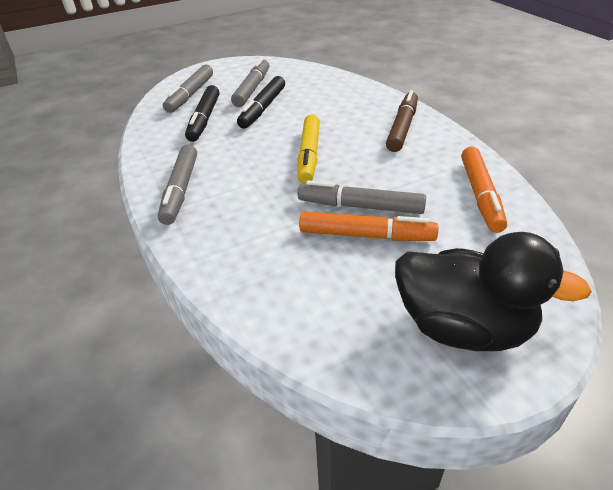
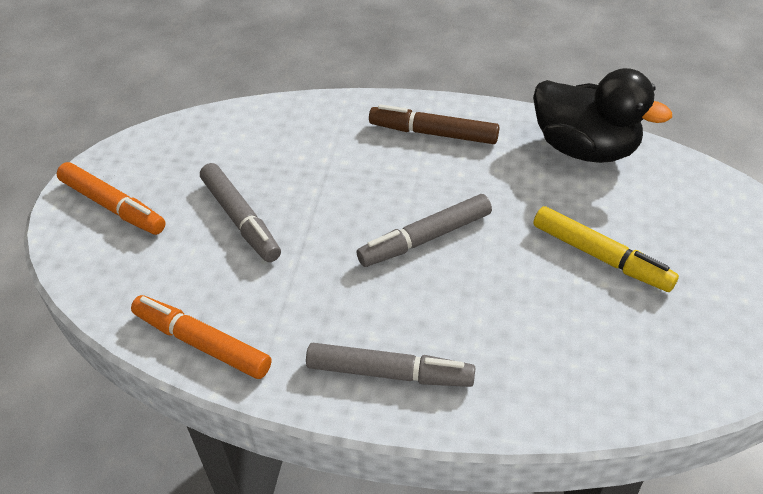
black marker: [185,85,220,142] [237,76,285,129] = 2 -> none = 0
grey marker: [158,144,197,225] [163,65,213,113] [231,58,269,107] [298,180,426,214] = 4 -> [200,163,281,262] [306,343,475,387] [357,194,492,267] = 3

